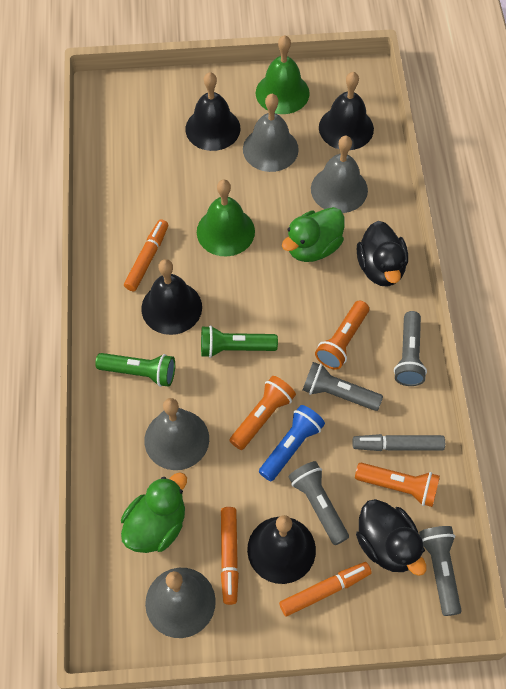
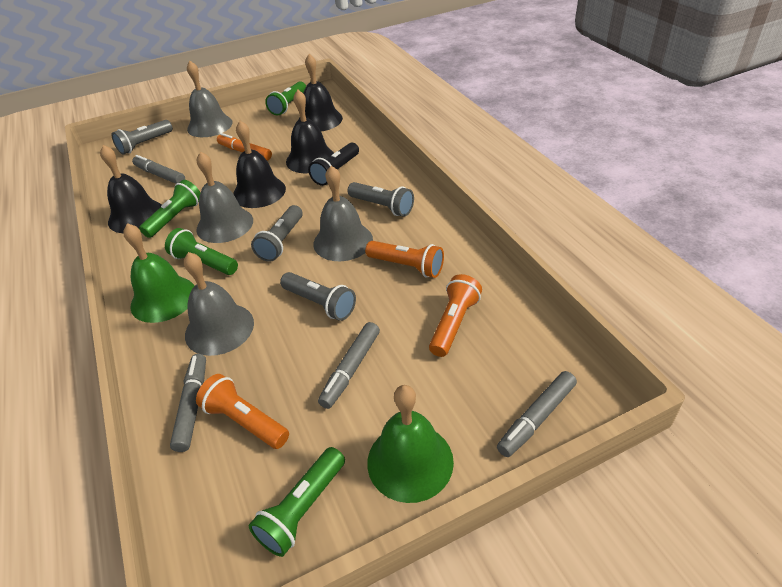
black duck: [356,499,427,576] [357,221,408,286] = 2 -> none = 0
black flashlight: none = 0 -> [308,143,359,186] = 1
blue flashlight: [259,405,325,481] = 1 -> none = 0
green duck: [121,473,187,553] [282,207,345,262] = 2 -> none = 0
green flashlight: [95,353,175,387] [201,325,278,358] = 2 -> [139,180,201,238] [165,228,238,275] [249,447,345,557] [265,81,306,115] = 4
grey marker: [352,434,445,451] = 1 -> [132,155,185,184] [170,354,206,452] [318,322,380,409] [497,371,577,457] = 4
orange marker: [124,219,168,291] [221,507,239,605] [279,562,372,616] = 3 -> [217,133,272,161] = 1

